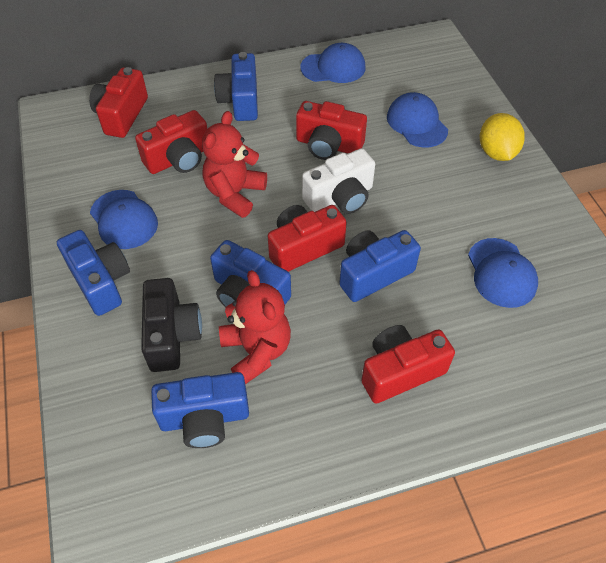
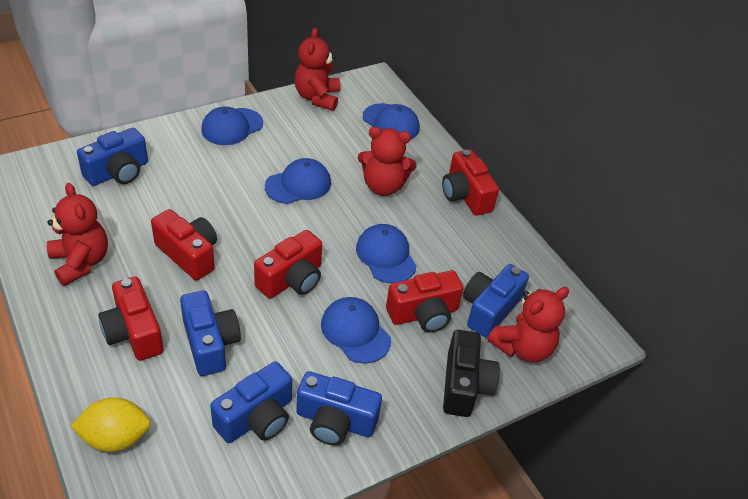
blue cap: [90,190,158,249] [300,43,366,83] [387,92,448,148] [468,238,538,308] = 4 -> [201,107,263,145] [265,158,331,204] [321,297,391,364] [356,224,417,283] [363,103,420,140] = 5
red teddy bear: [202,111,267,218] [219,270,291,384] = 2 -> [47,183,108,286] [295,28,340,111] [358,127,417,196] [487,287,569,363] = 4
white camera: [302,148,375,214] = 1 -> none = 0

